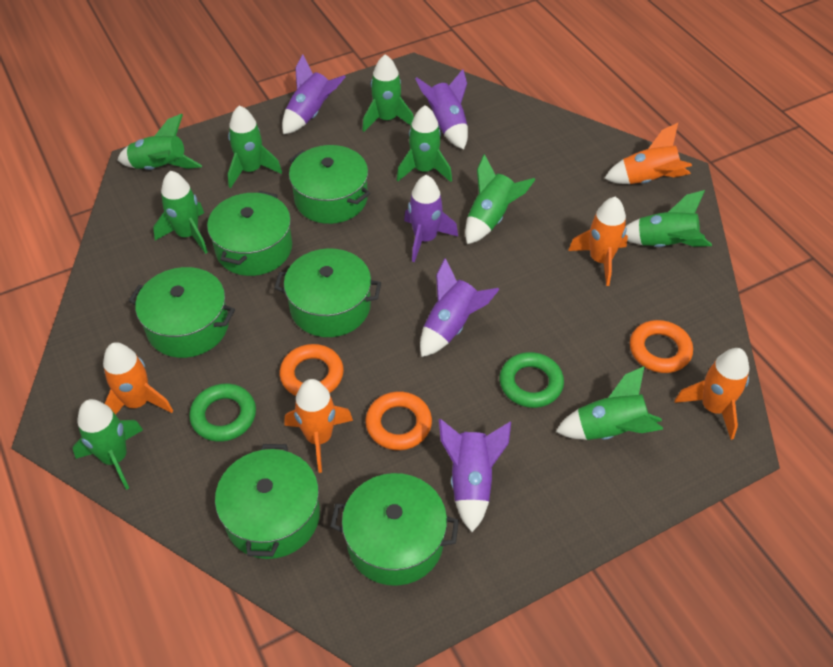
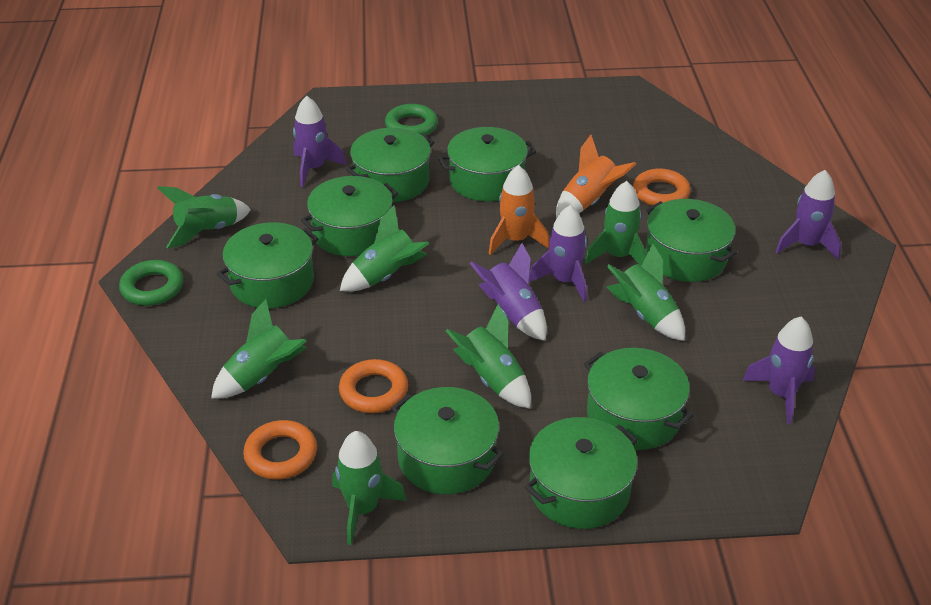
green pot: [129,267,235,358] [207,191,292,276] [215,444,320,559] [274,249,381,337] [289,145,370,224] [330,473,459,586] = 6 -> [217,222,319,308] [301,176,398,256] [346,128,434,202] [391,387,504,494] [438,127,536,201] [525,417,638,529] [584,348,694,450] [646,199,737,282] = 8
green rocket: [73,399,143,490] [117,114,202,170] [153,171,208,254] [228,105,282,188] [362,54,414,132] [397,105,452,182] [465,154,536,244] [556,366,663,440] [625,190,712,247] = 9 -> [158,186,251,249] [211,299,307,398] [332,431,407,545] [340,205,429,292] [446,304,531,409] [585,181,647,266] [607,244,685,341] = 7
orange rocket: [103,342,173,415] [285,379,353,473] [568,197,628,286] [604,123,692,184] [675,348,749,440] = 5 -> [489,165,549,255] [556,135,636,218] = 2

